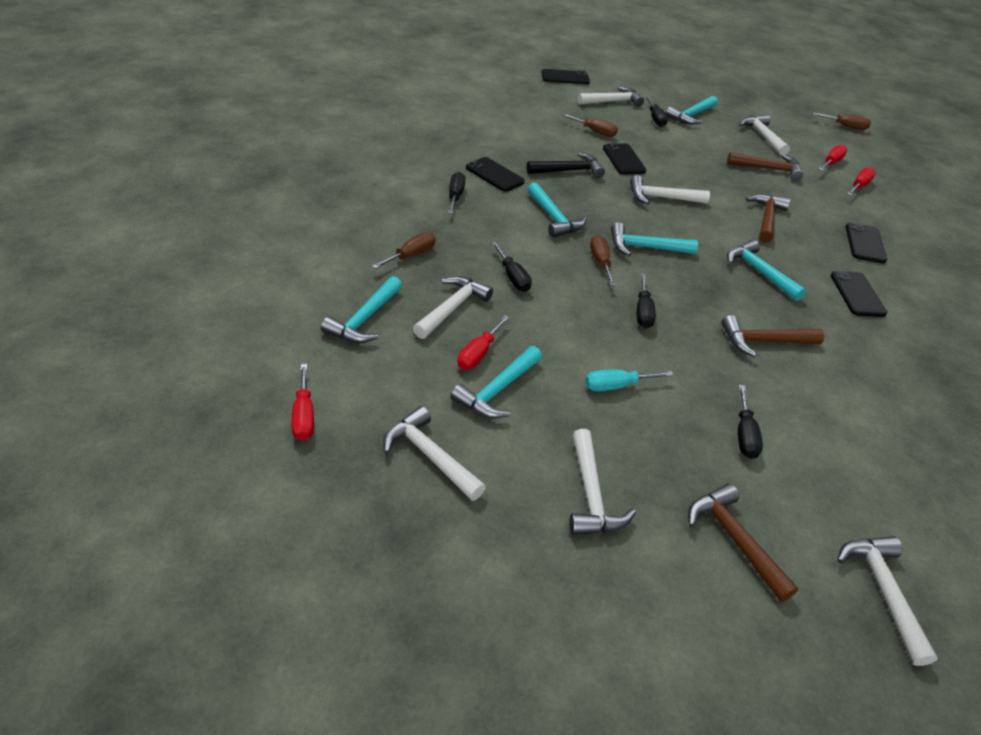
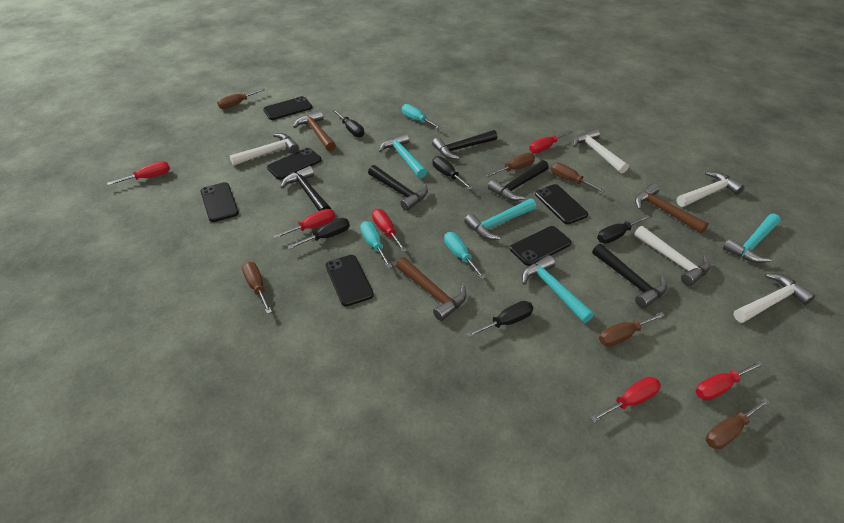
black hammer: [527,152,605,178] = 1 -> [281,166,331,211] [368,165,428,211] [432,130,497,159] [488,160,549,201] [592,244,667,308] = 5
black phone: [466,157,525,192] [541,69,590,84] [603,143,646,175] [830,271,887,317] [846,222,887,264] = 5 -> [200,182,239,222] [263,96,312,120] [267,148,322,180] [325,255,374,306] [510,226,571,266] [535,184,588,224] = 6
brown hammer: [688,483,799,602] [721,315,824,357] [727,152,803,181] [746,194,791,243] = 4 -> [293,110,336,151] [396,257,466,321] [635,183,709,234] = 3
brown screwdriver: [372,232,436,269] [561,114,618,137] [590,235,616,286] [813,113,871,130] = 4 -> [217,88,266,109] [242,262,272,314] [486,153,535,177] [551,163,605,192] [599,312,665,347] [706,398,769,449] = 6
red screwdriver: [292,364,314,441] [457,315,510,370] [819,145,847,171] [847,167,876,196] = 4 -> [107,161,170,185] [273,209,335,239] [372,209,407,252] [529,130,573,153] [590,377,661,422] [696,361,763,401] = 6
turquoise hammer: [321,276,402,343] [450,346,542,419] [527,183,587,238] [611,222,698,256] [666,96,718,124] [727,240,806,301] = 6 -> [379,133,427,178] [464,198,536,240] [522,255,594,323] [723,214,781,263] = 4
turquoise screwdriver: [585,369,674,391] = 1 -> [360,221,392,268] [402,104,442,129] [444,232,486,279] = 3
white hammer: [383,406,486,501] [413,276,493,339] [569,429,636,535] [578,87,644,107] [630,175,710,204] [739,115,790,155] [837,536,938,666] = 7 -> [230,133,299,166] [573,129,629,174] [634,226,710,286] [677,171,745,207] [733,273,816,323] = 5

